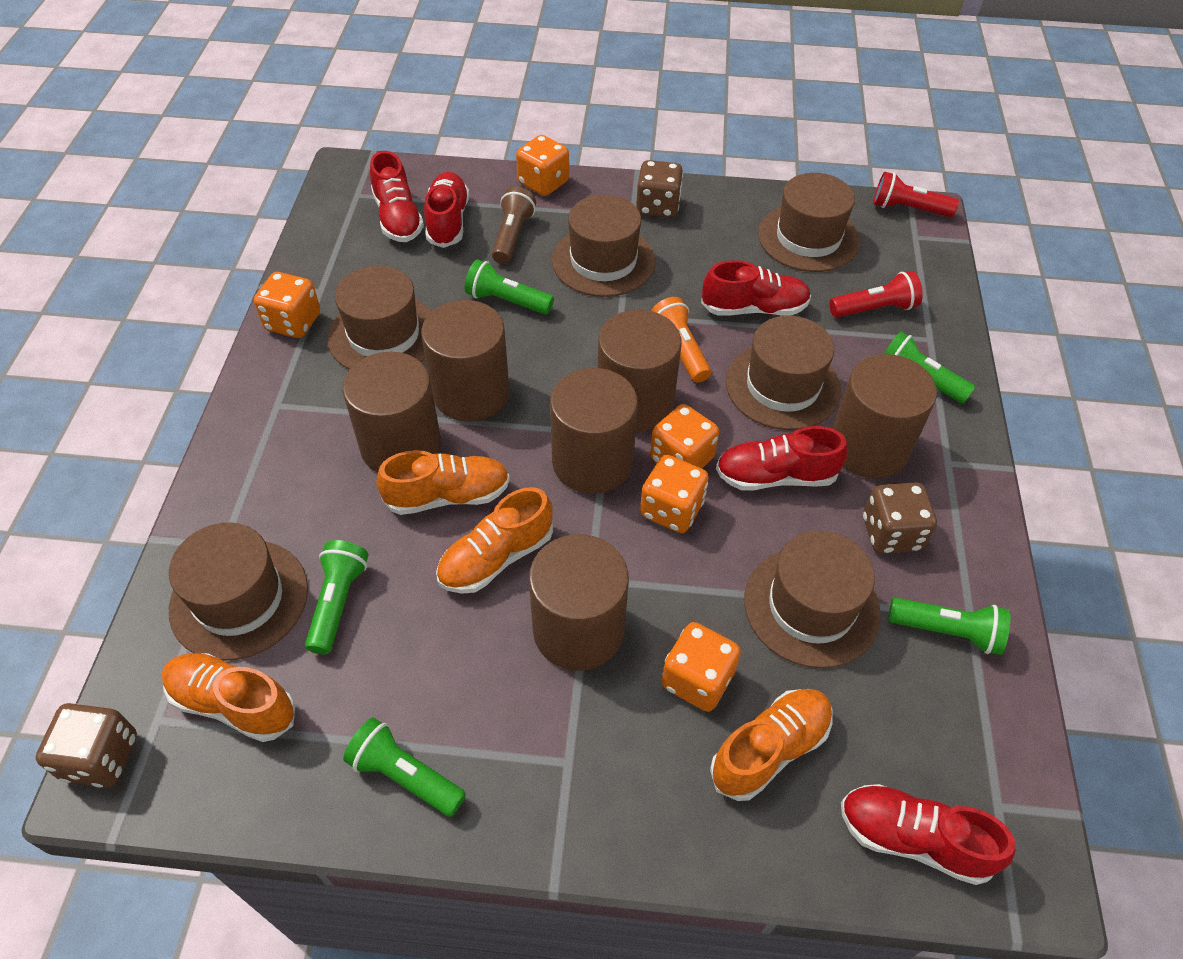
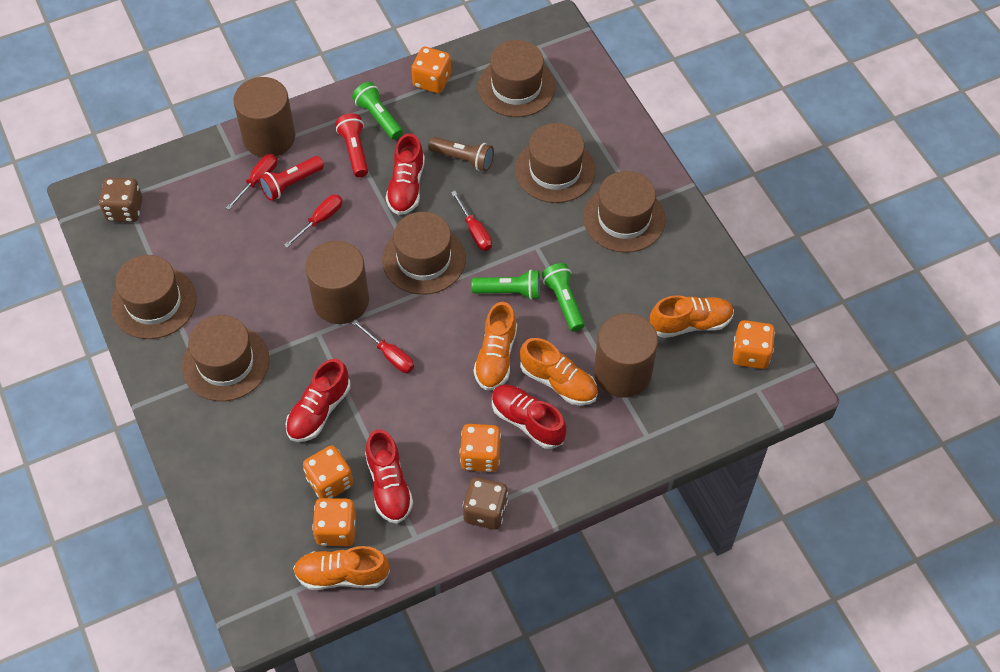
brown cylinder: [343,352,441,473] [421,300,510,422] [529,534,629,671] [550,368,638,494] [598,310,682,432] [832,354,937,478] = 6 -> [233,77,295,157] [306,241,369,324] [594,313,658,397] = 3
brown dice: [36,703,137,787] [636,160,683,218] [863,482,937,554] = 3 -> [99,178,143,222] [463,477,508,530] = 2
green flashlight: [305,540,368,654] [343,717,466,817] [465,259,554,314] [884,331,976,404] [888,598,1010,655] = 5 -> [352,82,403,140] [471,270,540,300] [541,263,585,331] = 3
orange flashlight: [651,297,711,383] = 1 -> none = 0
red screwdriver: none = 0 -> [226,154,277,210] [284,194,343,248] [352,320,414,373] [451,191,492,251] = 4
red shoe: [370,151,424,242] [424,172,469,248] [701,260,811,316] [716,426,848,491] [841,784,1016,885] = 5 -> [285,359,351,442] [365,429,413,524] [386,133,425,215] [492,384,566,449] = 4

